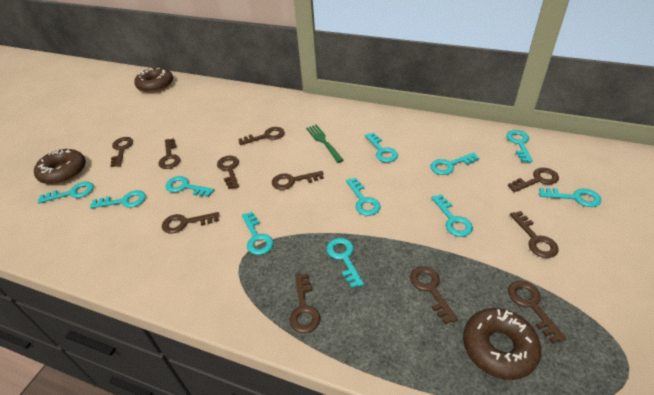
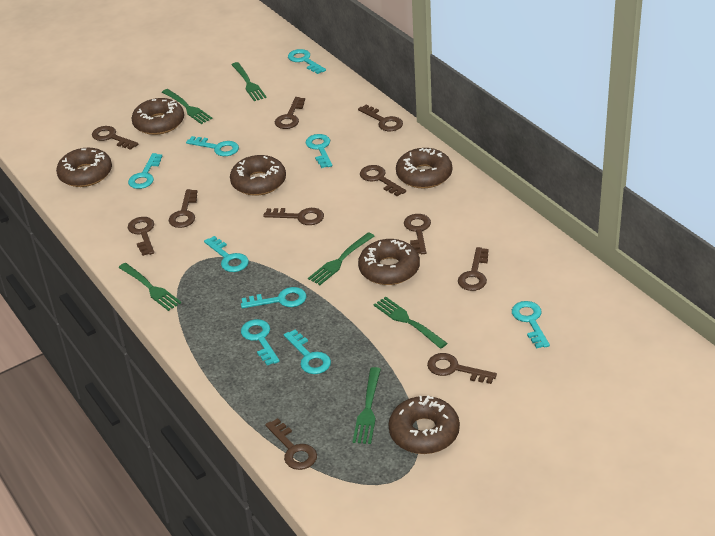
brown donut: [34,149,86,184] [134,67,173,93] [463,308,541,380] = 3 -> [56,148,112,187] [132,98,184,135] [230,155,286,196] [358,239,420,285] [388,396,460,454] [396,148,452,188] = 6
green fork: [306,124,344,163] = 1 -> [118,263,181,311] [162,89,213,124] [231,62,267,101] [308,232,375,285] [353,367,381,444] [373,297,448,349] = 6
turquoise key: [38,182,94,203] [90,190,146,208] [165,176,214,197] [242,212,273,255] [327,238,364,288] [346,178,381,216] [365,133,398,162] [430,152,479,175] [431,194,473,237] [506,130,533,162] [539,188,602,207] = 11 -> [128,153,162,189] [186,136,239,156] [204,236,249,272] [241,287,306,308] [241,319,280,365] [284,330,331,374] [288,49,326,74] [306,134,332,168] [512,301,550,349] = 9

